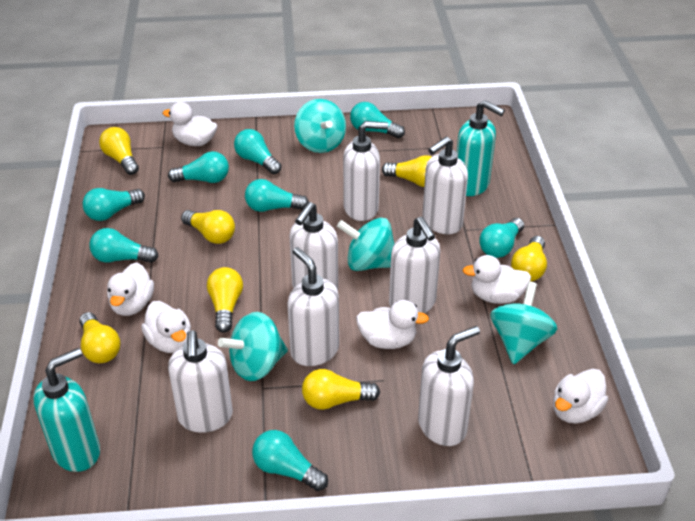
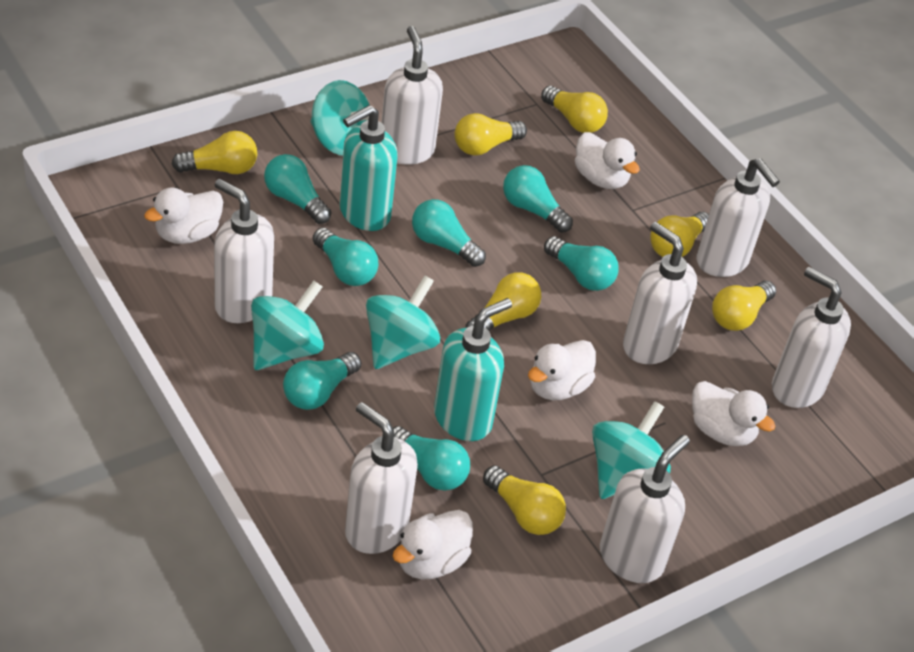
turquoise light bulb: [83,188,145,221] [89,228,159,263] [168,151,229,183] [234,129,282,174] [245,179,309,212] [252,430,328,491] [350,102,405,138] [479,218,524,258] = 8 -> [264,154,332,224] [283,352,361,410] [313,228,378,286] [393,426,470,491] [412,199,486,267] [503,165,573,233] [544,236,619,291] = 7
white duck: [107,262,154,316] [141,301,191,353] [162,102,218,146] [356,300,429,349] [462,255,531,304] [553,369,608,424] = 6 -> [144,187,223,244] [393,510,473,580] [528,340,596,400] [575,132,640,189] [692,381,776,446] = 5

